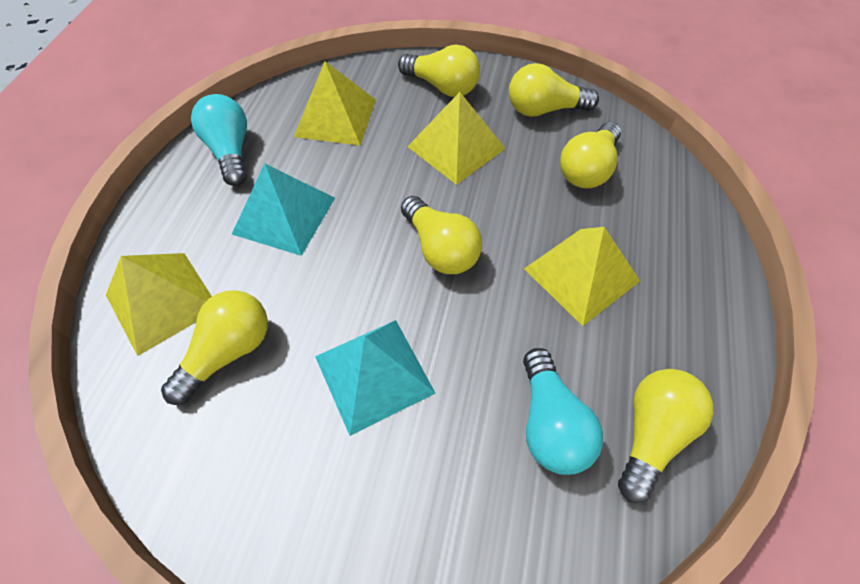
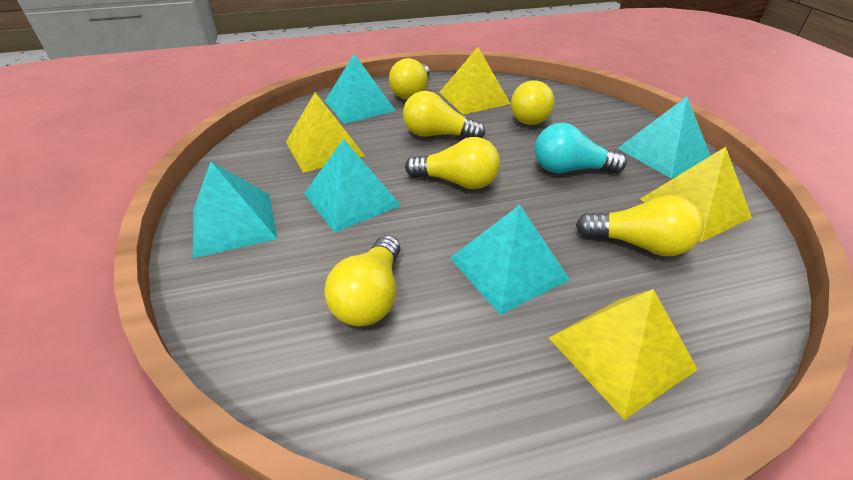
turquoise light bulb: [191,94,247,186] [523,348,603,475] = 2 -> [535,123,627,173] = 1
turquoise pyramid: [232,163,335,256] [315,320,436,436] = 2 -> [193,161,277,258] [304,139,401,232] [325,54,396,124] [450,205,570,315] [617,97,711,179] = 5

